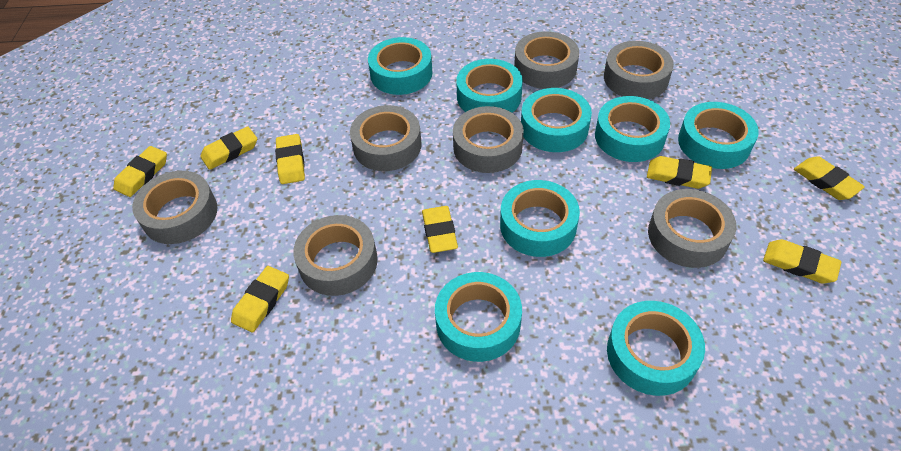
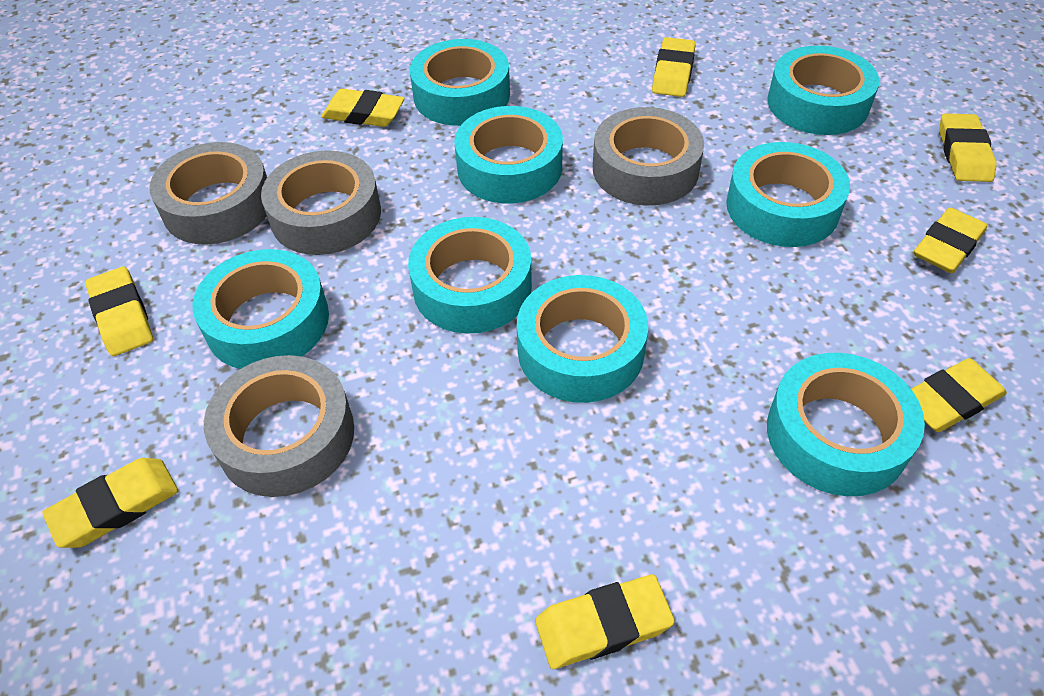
grey tape: [132,171,218,244] [293,215,378,296] [350,105,422,171] [453,106,524,173] [514,31,579,89] [604,41,674,99] [648,189,737,268] = 7 -> [150,142,267,245] [204,355,354,497] [261,150,381,255] [593,107,704,206] = 4

